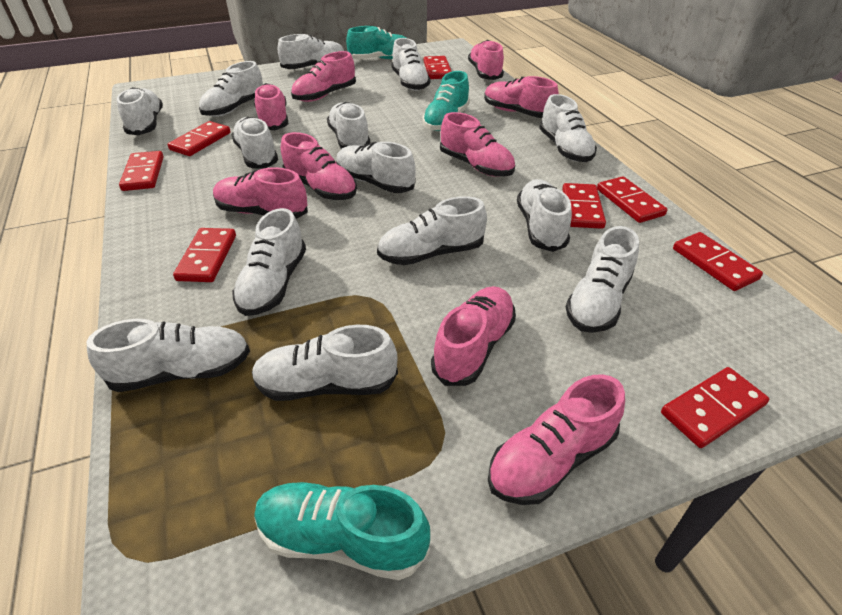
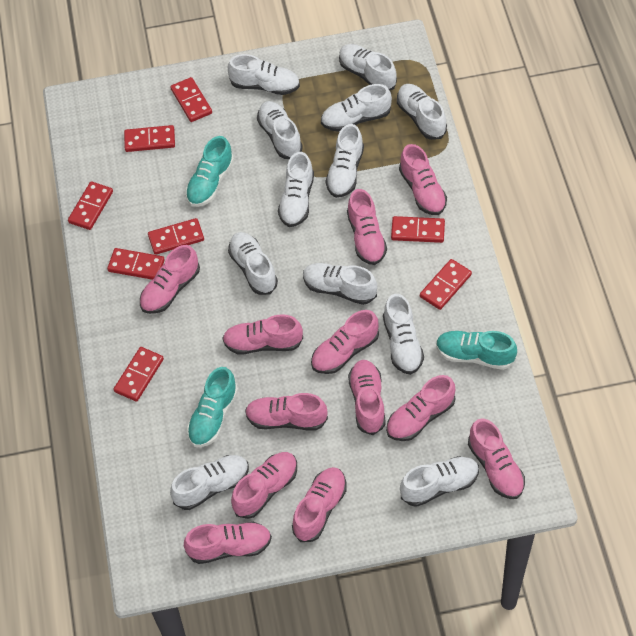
pink shoe: [213,167,308,219] [254,83,288,130] [281,132,357,200] [291,51,356,102] [431,286,516,386] [440,112,515,177] [468,40,504,80] [484,76,559,118] [488,374,625,505] = 9 -> [140,245,200,314] [184,522,272,564] [223,314,303,354] [231,452,297,519] [245,393,328,430] [292,467,346,542] [311,310,379,374] [347,189,387,265] [348,360,386,435] [386,375,455,441] [399,144,447,215] [468,418,525,499] = 12
white shoe: [86,319,250,392] [117,87,163,135] [199,61,263,117] [231,117,278,168] [232,208,306,316] [252,325,398,401] [278,34,344,69] [327,102,371,149] [336,142,416,193] [377,196,487,265] [392,38,431,91] [517,179,572,252] [539,94,597,162] [566,226,639,333] = 14 -> [170,455,249,510] [228,54,300,95] [228,232,278,295] [257,101,303,159] [278,152,314,227] [303,263,377,305] [321,84,392,132] [326,124,364,198] [339,44,397,91] [383,294,424,375] [397,84,447,140] [400,456,479,507] = 12

